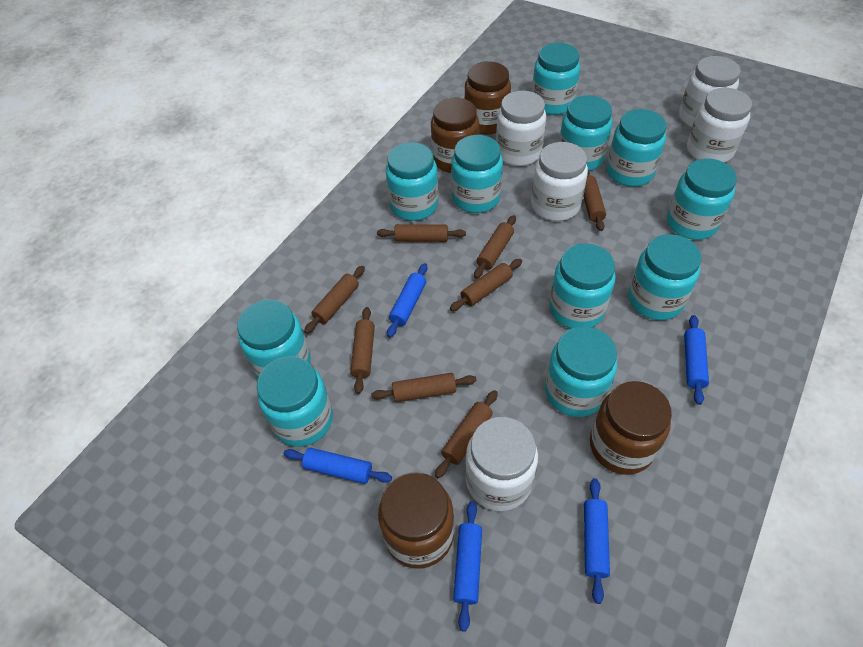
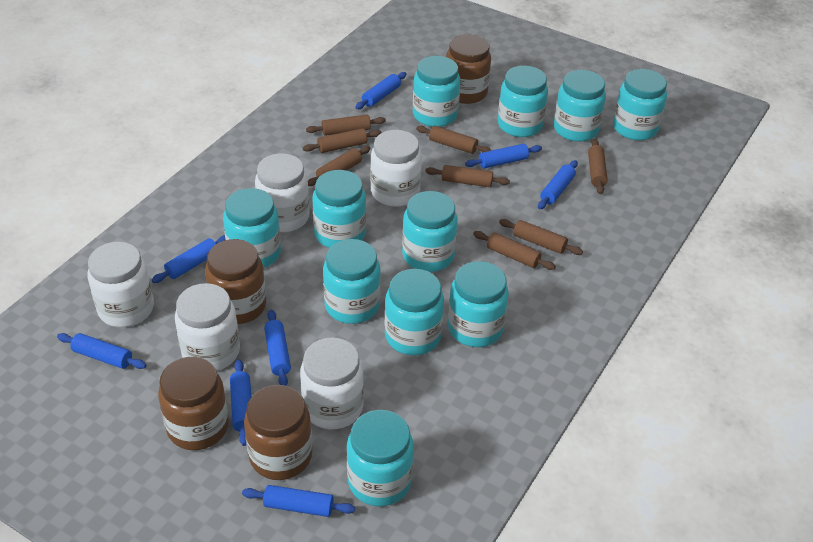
blue rolling pin: [283,448,392,484] [387,263,428,338] [453,501,482,632] [584,478,610,604] [684,315,709,405] = 5 -> [57,333,147,369] [152,235,225,283] [230,359,251,446] [242,485,355,517] [264,310,291,386] [355,72,407,109] [465,144,542,168] [538,160,578,209] = 8

